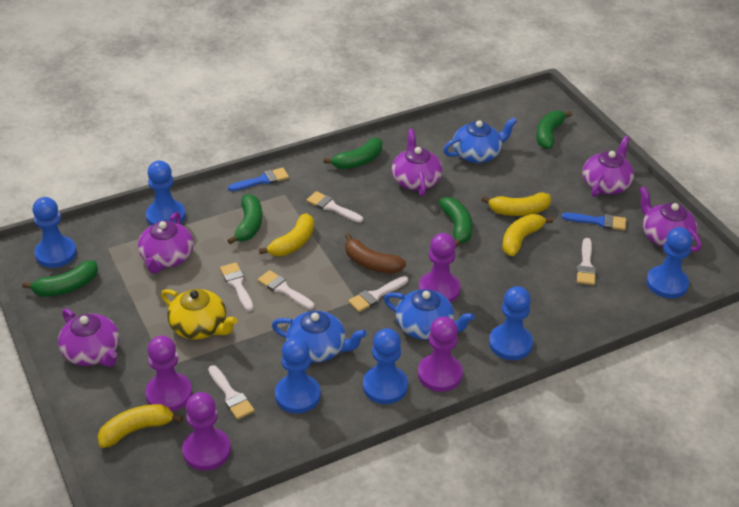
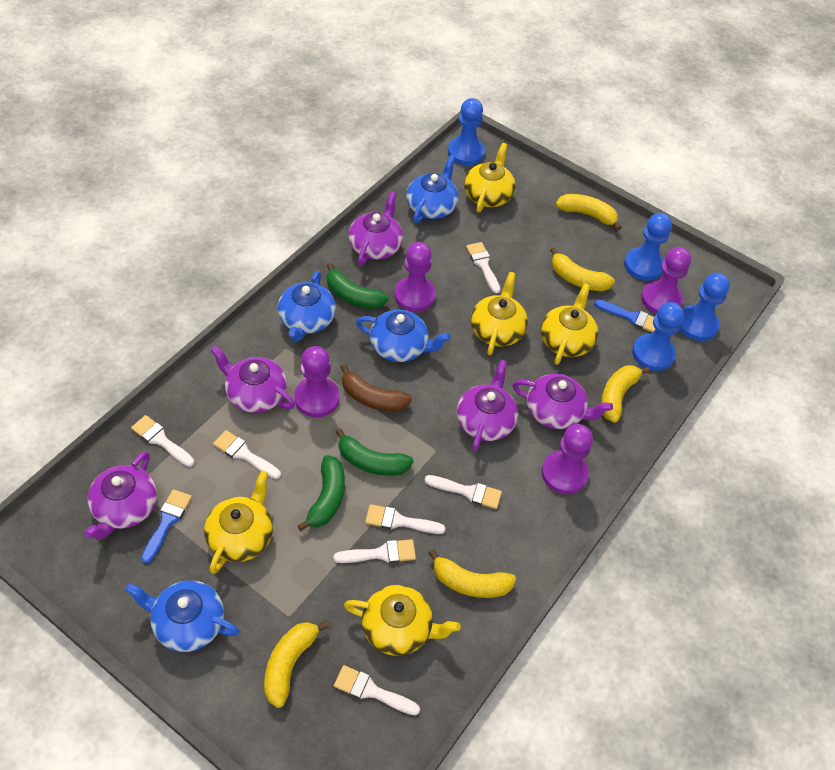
blue pawn: [33,197,77,268] [146,161,186,226] [275,337,321,413] [363,328,408,404] [489,286,533,360] [646,227,692,298] = 6 -> [448,98,485,165] [624,213,672,281] [632,302,684,371] [680,273,730,341] = 4
blue teapot: [272,311,367,363] [384,289,474,340] [443,117,517,163] = 3 -> [125,580,239,652] [278,271,336,342] [356,310,450,362] [406,155,459,223] = 4
green banana: [22,260,98,297] [227,194,262,245] [324,138,382,169] [439,197,472,248] [536,110,572,149] = 5 -> [297,455,345,531] [327,263,389,309] [336,428,414,476] = 3
white brush: [208,365,255,420] [220,262,253,312] [258,270,314,310] [307,191,363,223] [348,276,408,312] [577,238,596,285] = 6 -> [131,415,195,467] [213,430,281,479] [333,539,416,563] [334,665,420,716] [365,504,446,534] [424,475,502,509] [466,242,500,294] = 7
yellow banana: [98,404,183,448] [259,213,314,256] [482,192,551,216] [502,214,553,256] = 4 -> [264,621,329,708] [428,549,516,598] [550,247,615,291] [556,194,622,230] [601,365,650,423] = 5
yellow teapot: [161,289,238,340] = 1 -> [204,471,273,574] [344,585,460,656] [464,143,516,212] [471,272,528,355] [541,283,598,365] = 5

